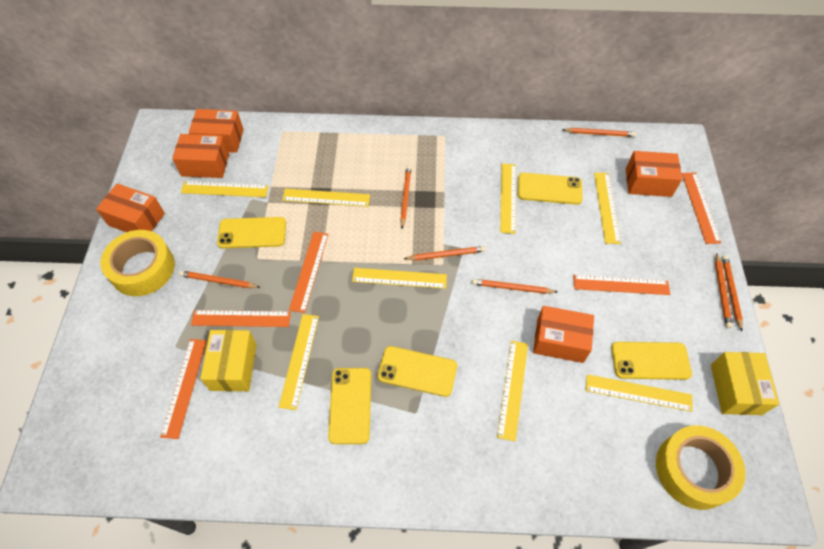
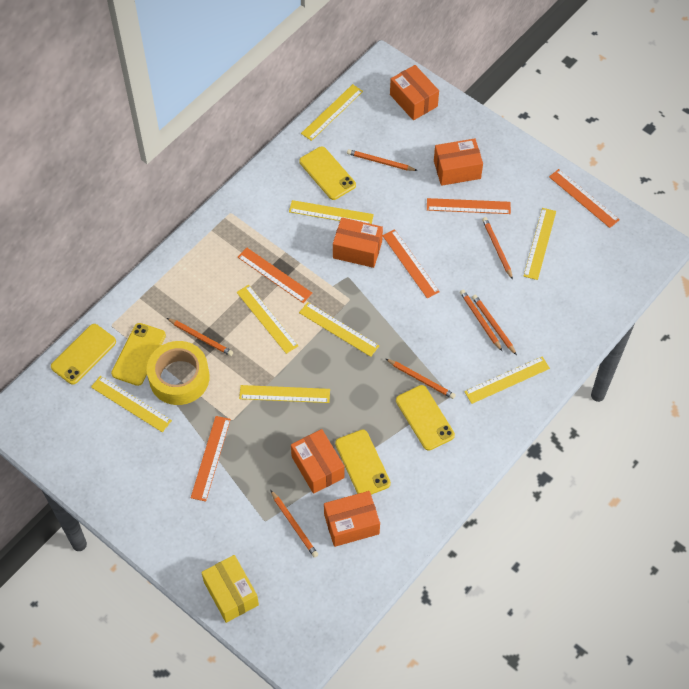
yellow box: [200,330,257,391] [711,352,779,415] = 2 -> [201,555,259,623] = 1
yellow tape: [100,230,175,296] [656,425,746,510] = 2 -> [147,341,210,405] = 1

